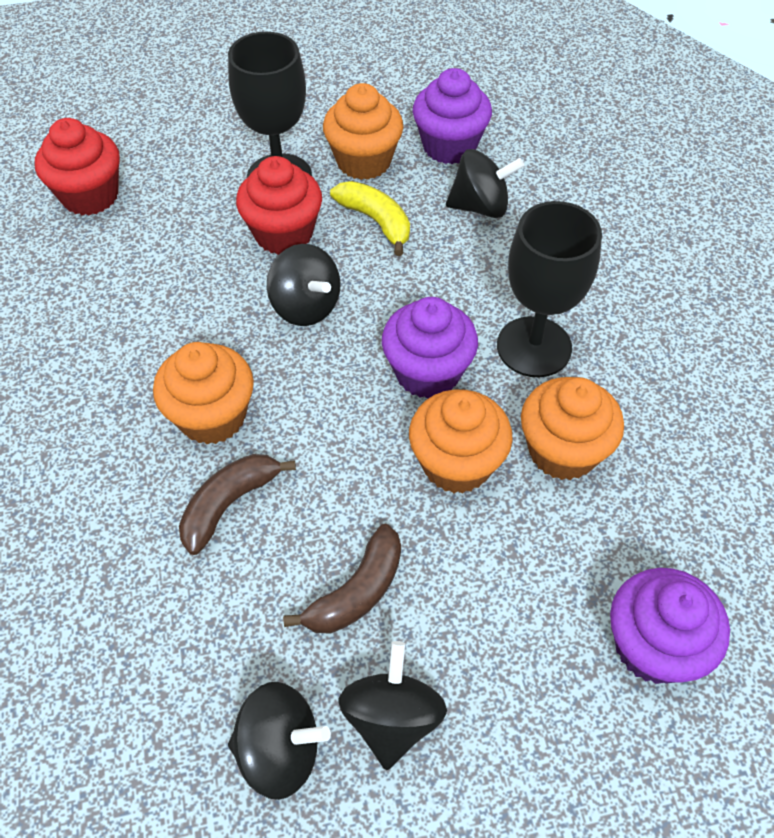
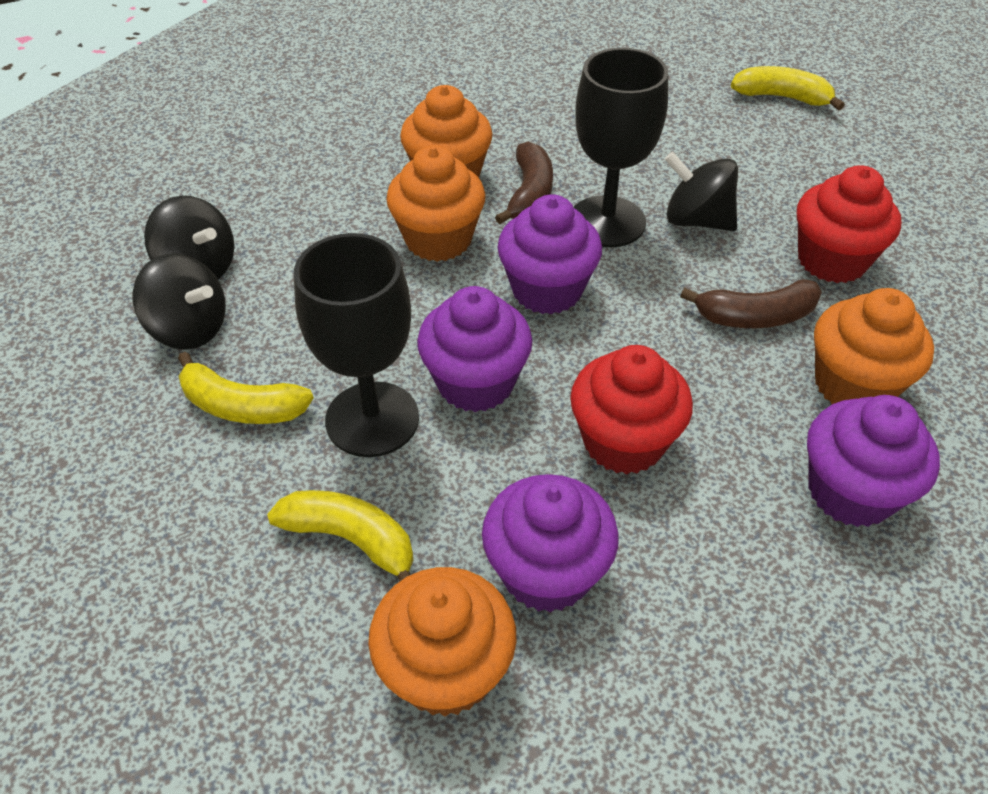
black spinning top: [228,682,331,800] [267,244,341,326] [339,641,447,770] [446,149,524,218] = 4 -> [133,253,226,350] [144,196,234,279] [665,152,738,231] = 3
purple cupcake: [382,297,478,399] [413,68,492,164] [610,568,730,684] = 3 -> [417,286,532,412] [482,474,619,613] [498,194,602,314] [807,395,940,527] = 4
yellow banana: [330,181,410,256] = 1 -> [178,352,314,424] [267,490,414,582] [731,66,845,110] = 3

